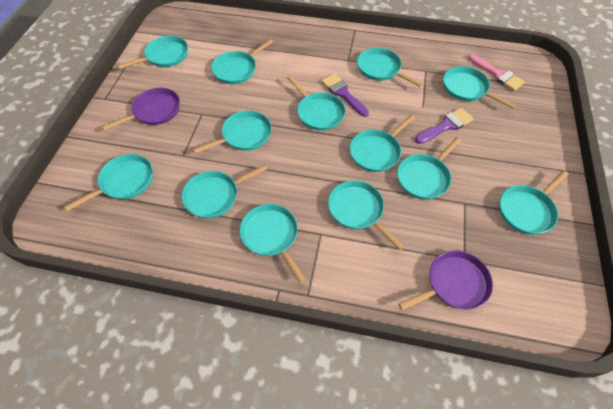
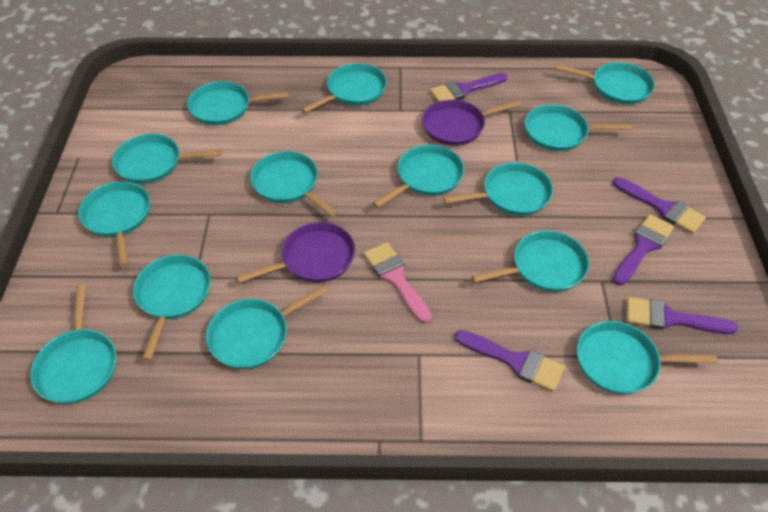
purple brush: [321,74,369,117] [415,108,473,144] = 2 -> [430,73,507,102] [455,330,565,392] [613,177,706,234] [613,214,674,285] [627,297,738,334] = 5
turquoise pan: [65,154,153,211] [118,36,188,69] [182,165,267,219] [193,111,272,154] [211,39,273,84] [240,204,306,283] [287,75,346,131] [328,180,404,250] [350,115,415,172] [357,48,423,87] [397,137,461,200] [443,66,516,109] [499,170,569,235] = 13 -> [30,284,116,404] [78,181,150,266] [112,134,222,184] [133,255,211,361] [187,81,289,125] [206,285,328,369] [250,151,338,217] [301,63,387,113] [373,145,464,208] [443,162,553,216] [472,230,589,292] [524,105,632,151] [555,62,655,104] [577,321,718,394] = 14

